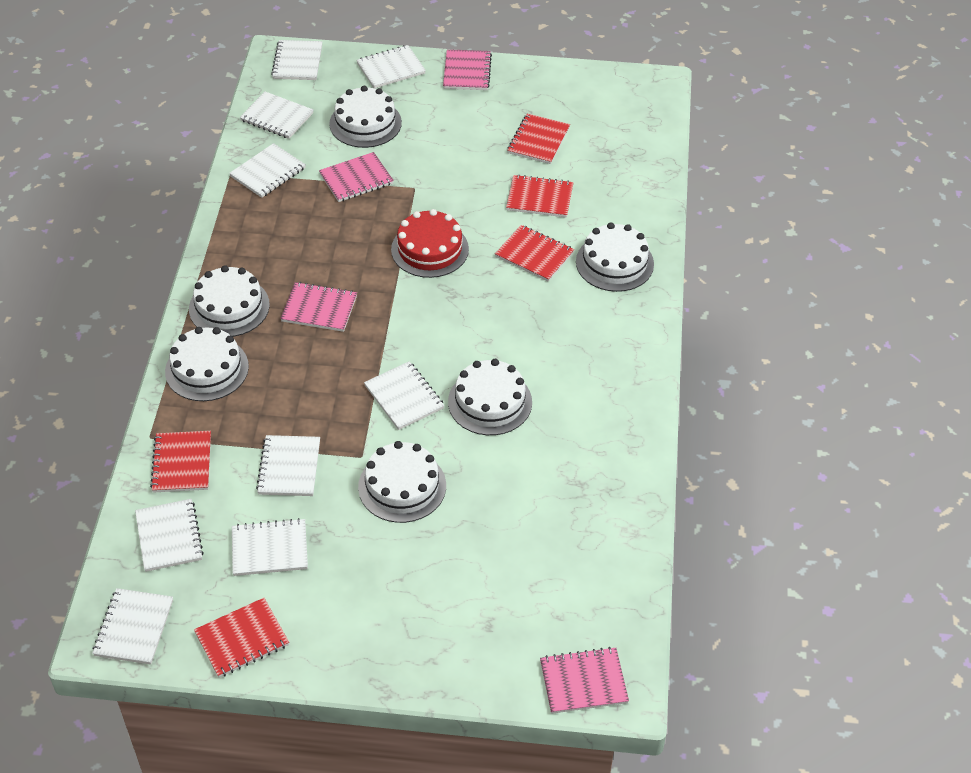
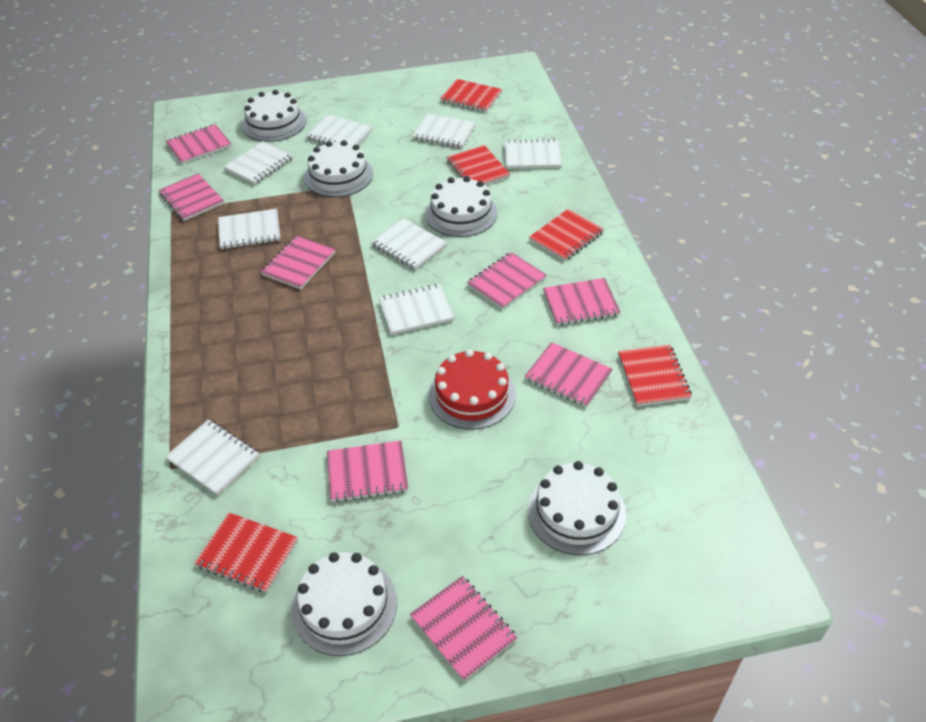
pink notebook: [280,282,357,332] [319,152,394,202] [443,49,492,90] [540,647,629,714] = 4 -> [159,173,224,221] [166,124,231,164] [261,235,336,289] [327,440,408,502] [410,576,517,681] [467,252,546,309] [525,342,613,407] [543,278,620,325] = 8
white cake: [165,327,249,401] [189,265,270,337] [329,86,402,148] [358,441,446,523] [448,359,532,435] [576,222,654,292] = 6 -> [242,90,306,142] [292,552,397,656] [304,140,373,197] [425,176,497,237] [528,461,626,555] = 5
white notebook: [92,588,173,665] [135,499,204,572] [229,143,306,198] [232,518,308,576] [240,92,313,139] [256,435,320,496] [271,40,322,80] [356,45,426,88] [364,361,444,430] = 9 -> [165,419,260,496] [218,209,281,249] [224,141,293,185] [306,115,372,145] [371,218,447,270] [379,284,455,335] [413,114,476,148] [505,139,562,169] = 8

